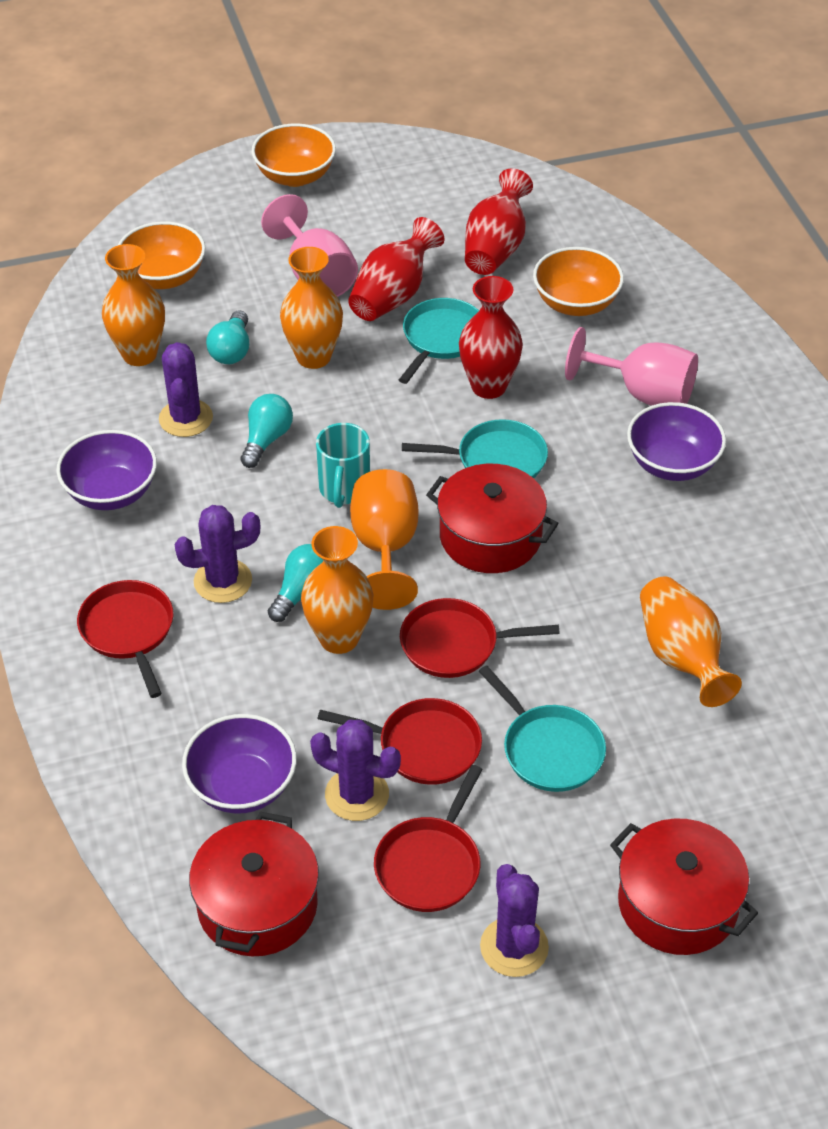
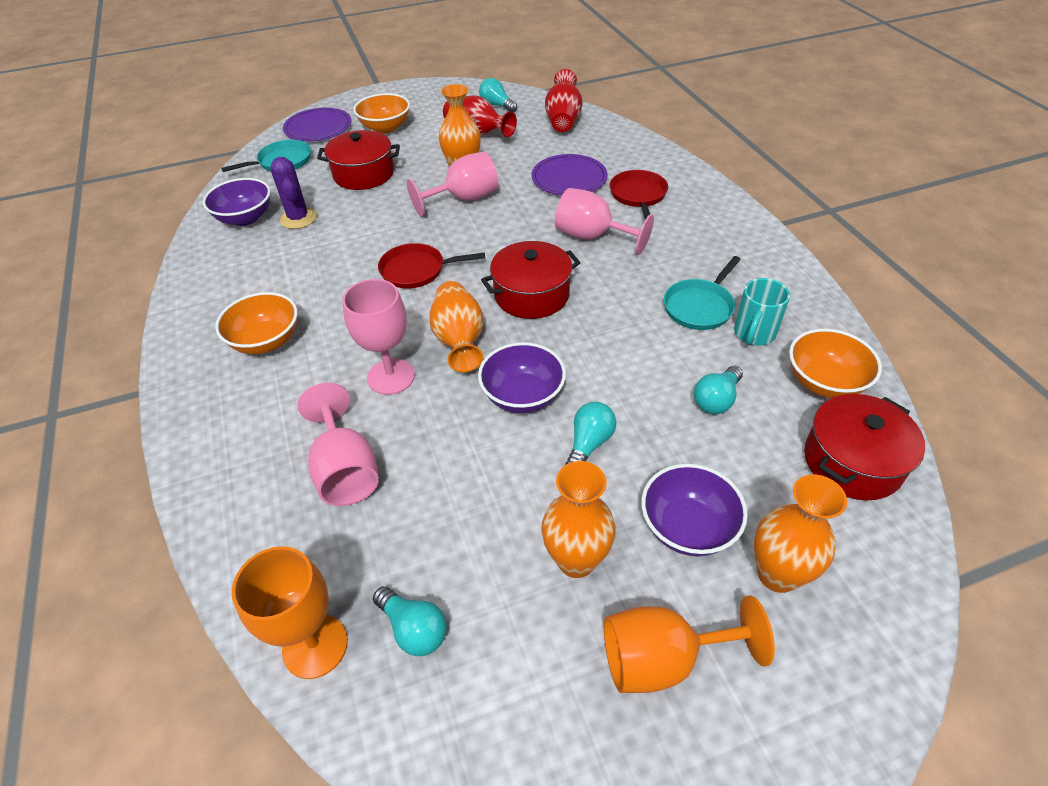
orange goblet: [350,469,418,610] = 1 -> [232,546,348,679] [604,595,775,693] = 2
pink goblet: [261,194,358,297] [565,327,698,406] = 2 -> [297,383,379,506] [342,279,415,395] [407,152,498,217] [555,188,654,255] = 4
purple cactus: [159,342,213,437] [175,505,260,603] [310,720,401,821] [480,864,549,977] = 4 -> [270,157,317,229] = 1
purple plate: none = 0 -> [283,107,352,142] [531,154,608,196] = 2
red pan: [77,580,173,698] [317,698,482,785] [374,765,483,912] [400,598,560,678] = 4 -> [378,243,485,288] [610,170,668,220] = 2
red vase: [348,217,444,321] [459,276,523,399] [465,168,533,275] = 3 -> [443,95,517,137] [545,69,583,132] = 2
turquoise light bulb: [206,310,249,364] [241,394,293,468] [268,544,323,622] = 3 -> [373,586,447,656] [479,78,517,112] [565,402,616,465] [694,366,743,414] = 4
turquoise pan: [399,298,479,384] [402,419,548,478] [479,665,606,792] = 3 -> [221,140,311,172] [664,256,741,330] = 2

